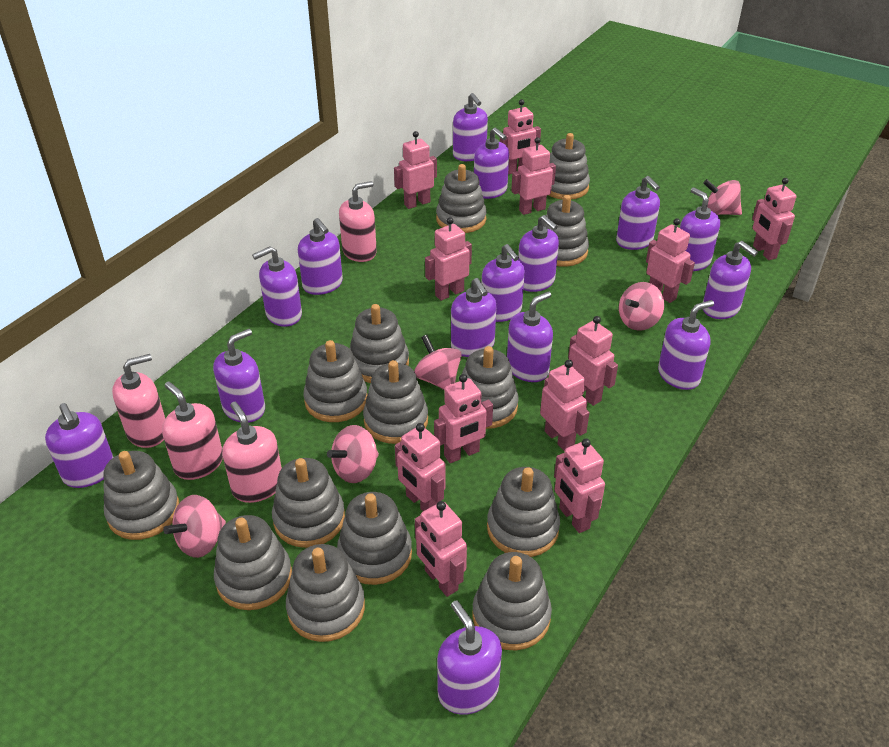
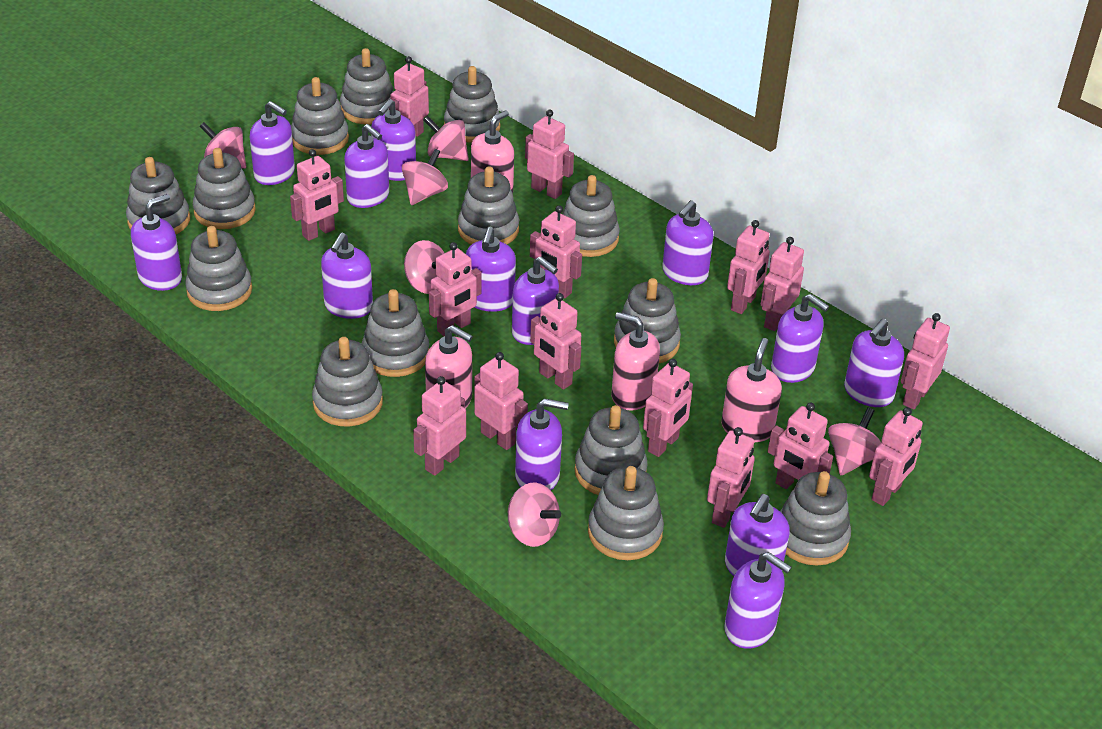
pink robot: [394,131,437,209] [395,423,445,511] [415,501,467,597] [425,217,472,301] [434,374,493,463] [500,99,541,174] [511,137,556,215] [540,360,590,452] [554,438,605,533] [568,316,618,406] [646,218,695,303] [752,178,797,260] = 12 -> [290,149,344,241] [389,56,429,137] [413,376,466,476] [429,242,482,336] [474,352,528,450] [525,110,574,199] [530,205,582,298] [530,293,581,390] [643,359,693,457] [707,427,755,528] [727,220,770,314] [761,237,804,331] [768,402,833,489] [869,407,923,506] [901,313,950,410] = 15
pink spinning top: [163,495,226,558] [327,425,379,483] [414,335,462,390] [619,282,664,331] [703,179,742,215] = 5 -> [200,122,246,169] [402,149,448,205] [404,240,444,294] [423,116,469,161] [508,483,561,547] [828,407,881,475] = 6
purple soap dispenser: [45,403,113,488] [213,329,265,423] [252,246,302,327] [298,218,343,295] [437,600,502,715] [451,278,496,357] [453,93,488,161] [474,127,509,199] [482,244,525,322] [507,291,553,382] [518,215,559,292] [616,176,660,250] [658,300,714,390] [680,187,720,271] [703,241,758,319] = 15 -> [131,194,182,291] [250,101,295,185] [321,233,373,319] [344,124,389,208] [371,99,416,181] [466,227,516,312] [512,257,559,345] [515,398,569,491] [662,200,714,285] [724,552,792,649] [725,494,790,576] [771,294,829,383] [844,319,904,407] = 13

